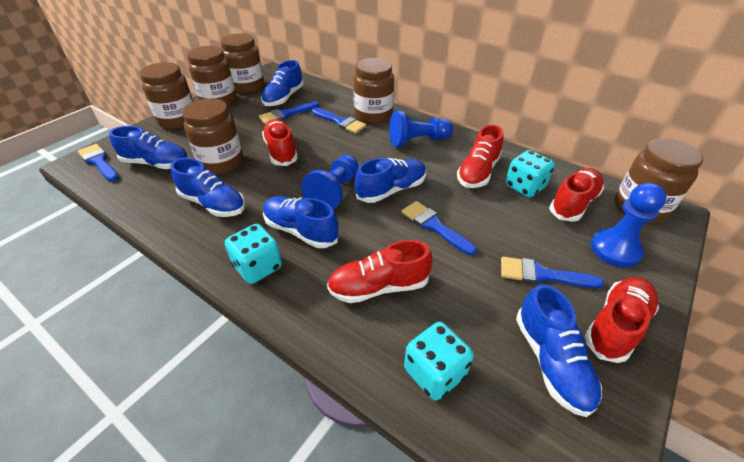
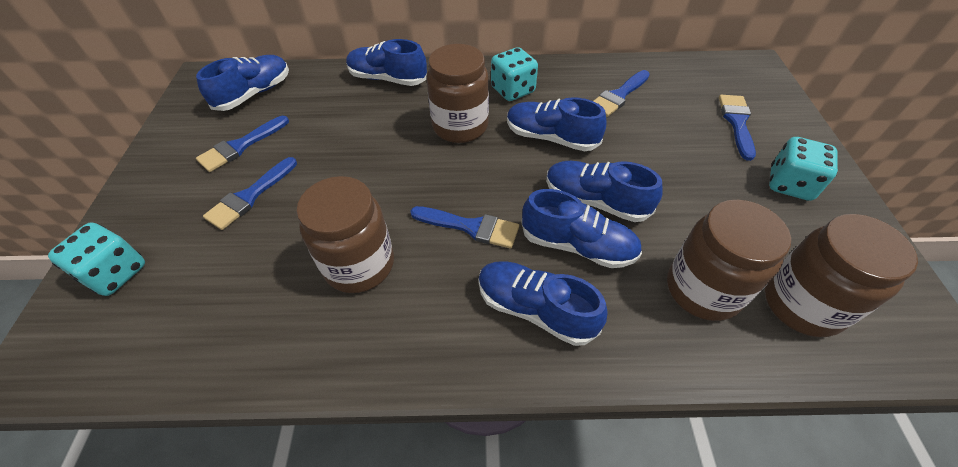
blue pawn: [301,155,358,210] [389,110,453,147] [591,183,667,267] = 3 -> none = 0
brown jar: [140,62,194,129] [182,98,243,174] [187,46,237,106] [220,33,264,93] [353,58,394,124] [614,138,703,223] = 6 -> [297,176,394,293] [427,44,489,143] [667,200,791,321] [765,214,918,337] = 4
red shoe: [262,119,298,166] [327,240,433,303] [457,125,503,188] [549,168,604,222] [585,278,659,363] = 5 -> none = 0

